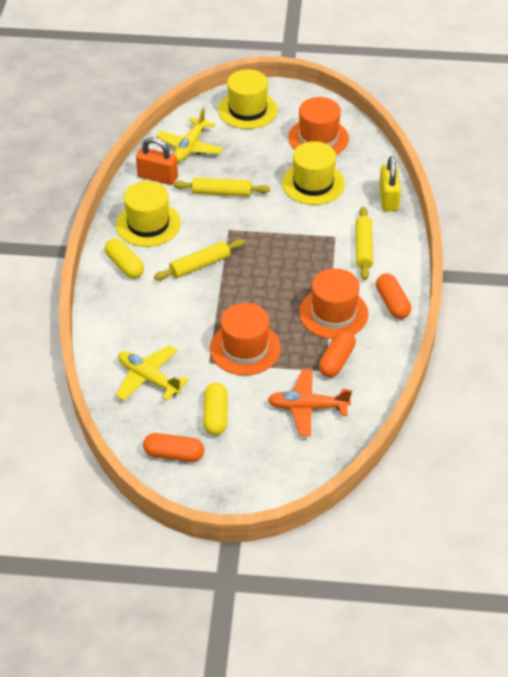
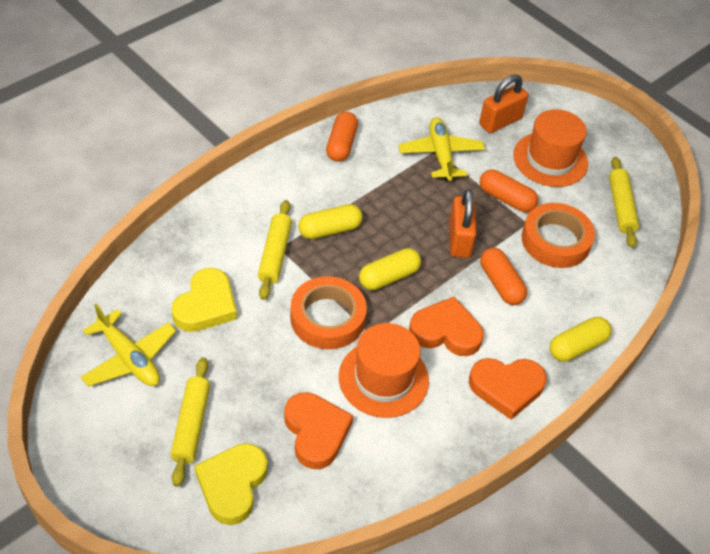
orange hat: [210,303,281,376] [288,97,349,155] [299,268,368,339] = 3 -> [339,323,429,418] [513,109,588,187] = 2
orange heart: none = 0 -> [284,392,353,469] [409,297,484,356] [469,358,547,420] = 3
orange padlock: [136,137,178,185] = 1 -> [449,189,477,258] [479,74,528,133] = 2
orange plane: [268,369,352,436] = 1 -> none = 0
orange tape: none = 0 -> [290,276,367,349] [522,203,595,268] = 2
yellow capsule: [105,238,144,278] [203,383,228,435] = 2 -> [298,204,363,239] [359,248,421,290] [550,317,612,362] = 3
yellow hat: [116,181,181,247] [218,69,278,129] [282,141,345,205] = 3 -> none = 0
yellow heart: none = 0 -> [172,268,237,332] [195,443,267,525] = 2
yellow padlock: [379,156,401,211] = 1 -> none = 0

